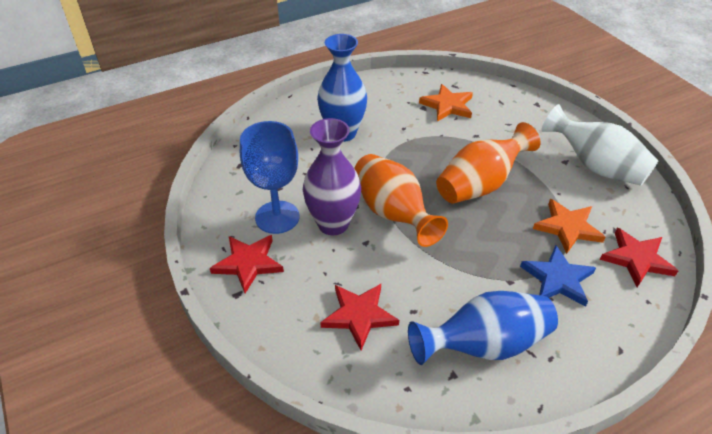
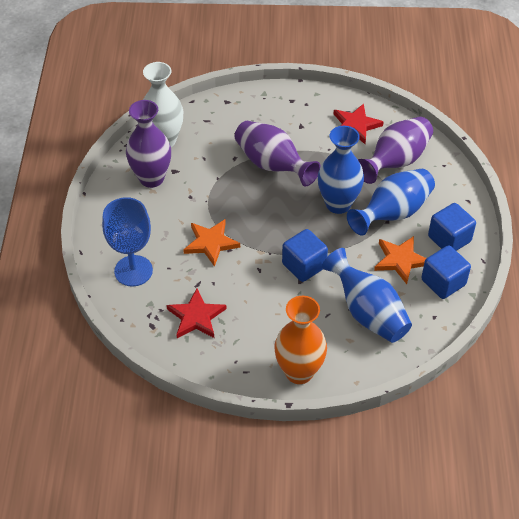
blue cube: none = 0 -> [282,229,328,282] [421,245,471,299] [428,203,476,251] = 3
blue star: [520,245,596,307] = 1 -> none = 0
blue vase: [317,34,367,142] [408,291,558,365] = 2 -> [318,126,364,214] [322,248,412,343] [347,169,435,236] = 3
orange vase: [355,154,448,247] [436,122,541,204] = 2 -> [274,296,327,384] = 1
purple vase: [303,118,361,235] = 1 -> [126,100,171,188] [234,121,321,186] [358,117,433,184] = 3
red star: [210,235,284,293] [320,284,399,350] [600,228,678,287] = 3 -> [166,288,226,338] [334,103,384,144] = 2

